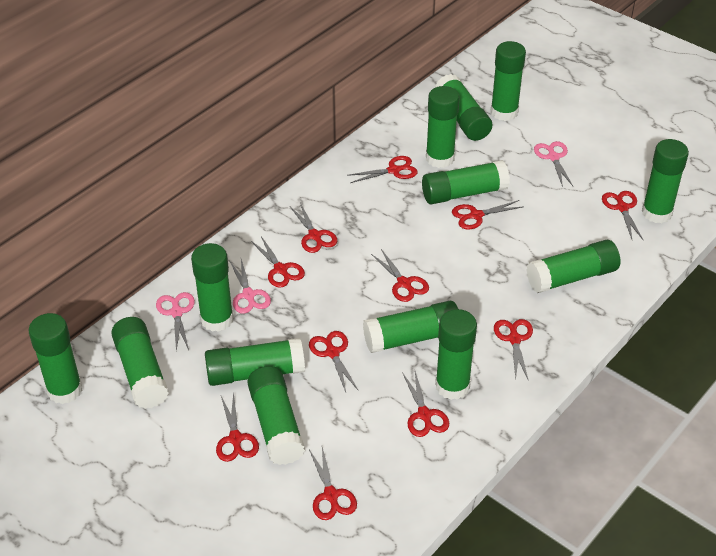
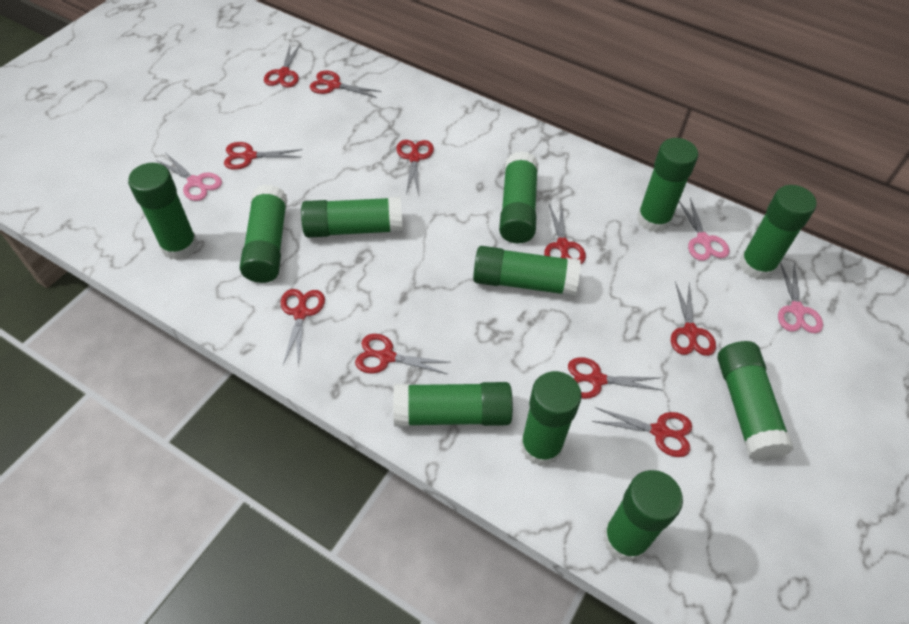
green glue stick: [28,313,82,404] [111,317,169,409] [191,243,234,332] [205,338,305,386] [247,366,305,465] [363,301,458,353] [422,160,510,204] [426,86,460,168] [435,74,492,141] [435,309,477,400] [490,41,526,121] [526,240,620,293] [642,139,689,223] = 13 -> [128,163,198,260] [240,184,287,283] [301,197,403,238] [393,382,513,427] [473,246,581,297] [499,151,538,243] [520,371,582,466] [603,470,683,562] [637,138,698,233] [717,341,794,461] [739,185,817,280] = 11
red scissors: [216,391,259,462] [251,236,305,288] [290,203,337,253] [309,331,359,392] [309,447,357,520] [347,156,418,183] [371,249,429,302] [402,371,449,437] [452,200,522,229] [494,319,533,381] [602,191,643,240] = 11 -> [224,142,302,170] [264,44,300,88] [281,289,325,366] [310,71,381,98] [355,334,448,374] [396,140,434,195] [544,202,586,264] [568,357,663,399] [592,407,692,457] [671,282,716,356] = 10

